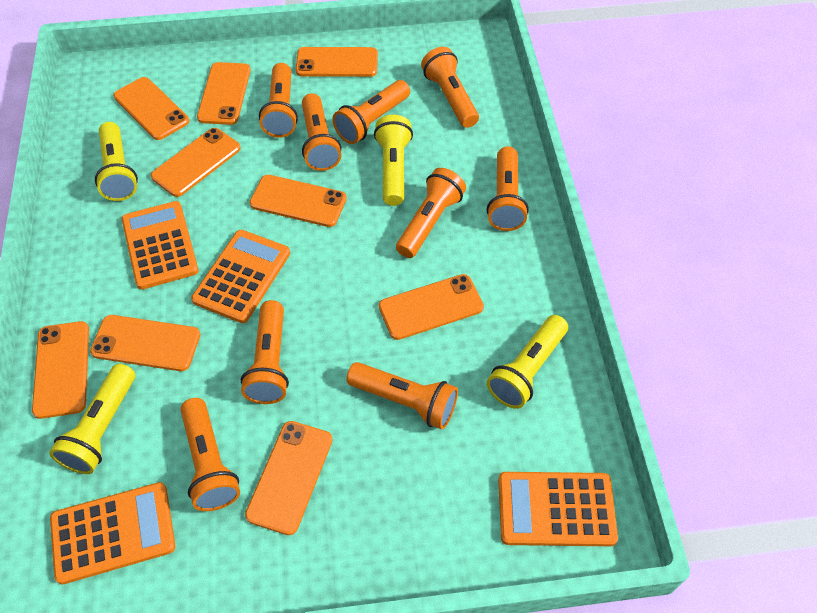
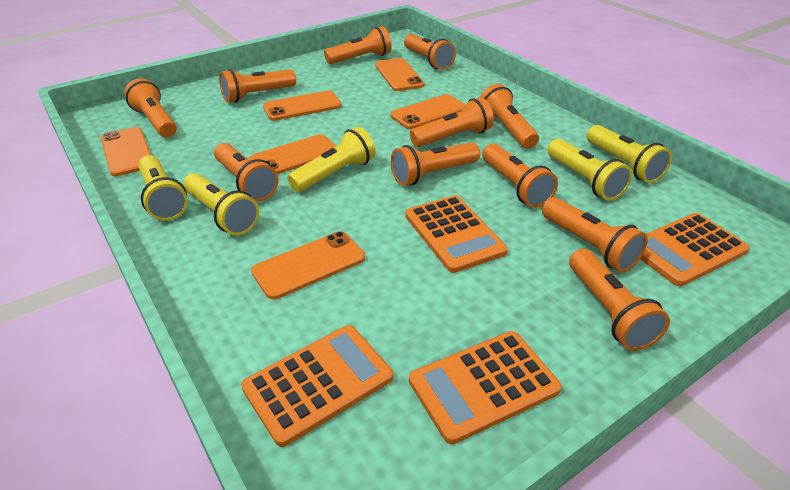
orange flashlight: [180,398,240,511] [241,300,289,404] [259,63,298,138] [302,93,341,171] [332,80,410,144] [346,362,458,429] [396,168,466,258] [421,47,479,128] [487,146,529,231] = 9 -> [124,78,177,137] [214,143,279,201] [219,69,296,103] [324,26,392,64] [391,142,480,186] [404,34,456,70] [410,97,494,147] [480,84,539,149] [482,143,558,208] [542,197,648,272] [569,249,670,351] = 11
orange phone: [32,321,89,419] [90,315,201,371] [113,77,189,140] [151,128,241,197] [197,62,251,125] [245,421,333,535] [250,175,347,227] [296,47,378,77] [379,274,484,340] = 9 -> [101,127,151,176] [249,134,337,174] [251,231,365,300] [263,90,342,121] [375,58,425,91] [390,94,466,129] = 6
yellow flashlight: [49,364,135,474] [95,122,138,201] [374,115,413,206] [487,315,568,409] = 4 -> [138,155,188,221] [183,173,259,236] [287,127,376,192] [547,139,632,201] [587,125,672,183] = 5

